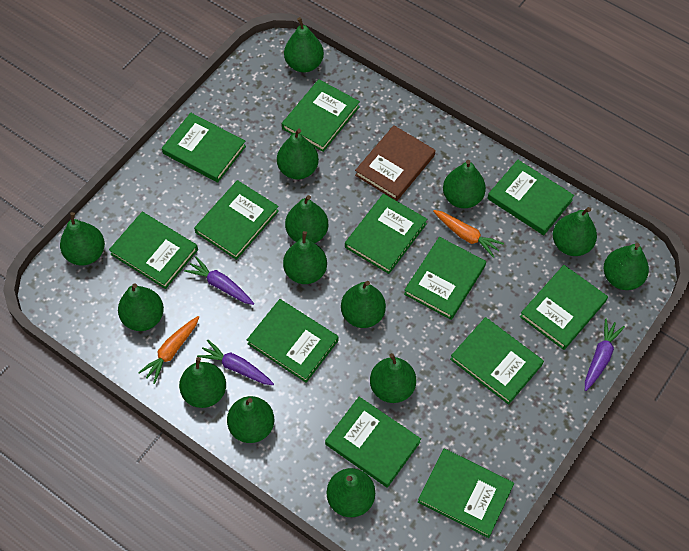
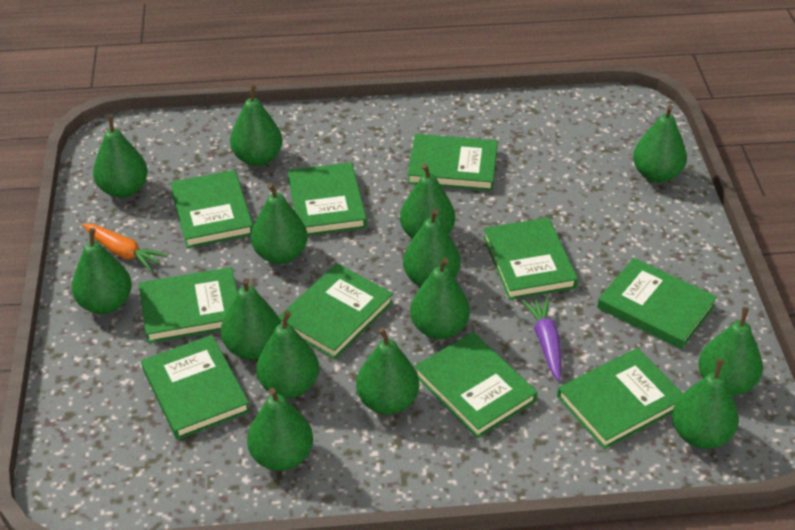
brown book: [355,125,435,201] = 1 -> none = 0
green book: [109,212,198,289] [162,113,246,183] [194,180,279,260] [247,299,339,383] [282,79,360,152] [325,397,421,488] [345,194,427,274] [404,237,486,320] [418,448,514,538] [450,317,544,405] [487,160,574,235] [520,265,608,350] = 12 -> [139,267,237,343] [141,335,250,440] [170,170,253,248] [278,263,393,359] [288,162,367,236] [407,134,498,191] [414,332,538,438] [483,217,578,300] [557,348,683,449] [597,258,717,349] = 10
orange carrot: [138,316,199,384] [433,210,504,258] = 2 -> [82,224,167,271] = 1
purple carrot: [184,256,254,305] [197,340,274,385] [585,318,625,391] = 3 -> [522,297,562,381] = 1

